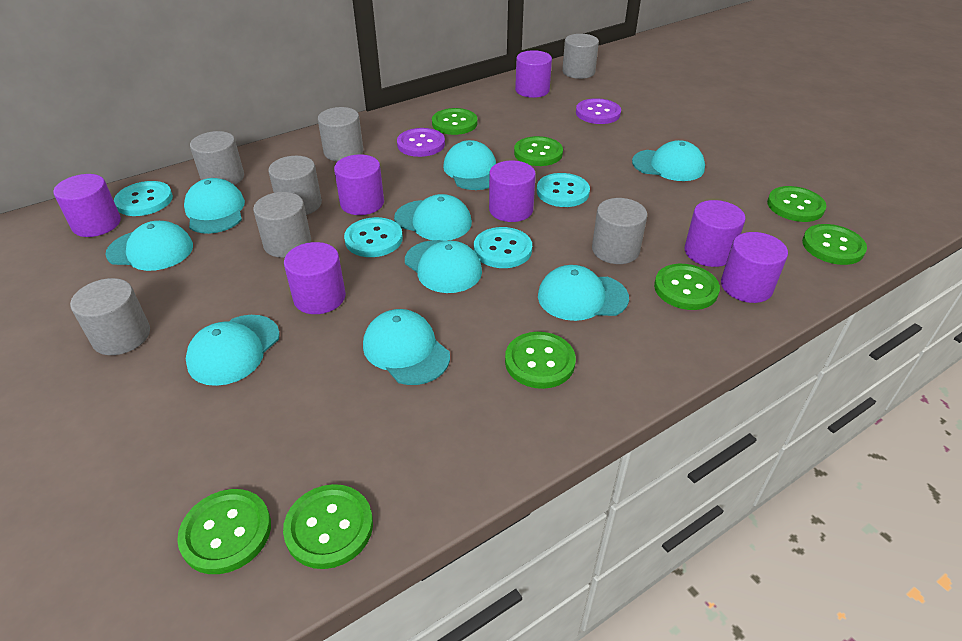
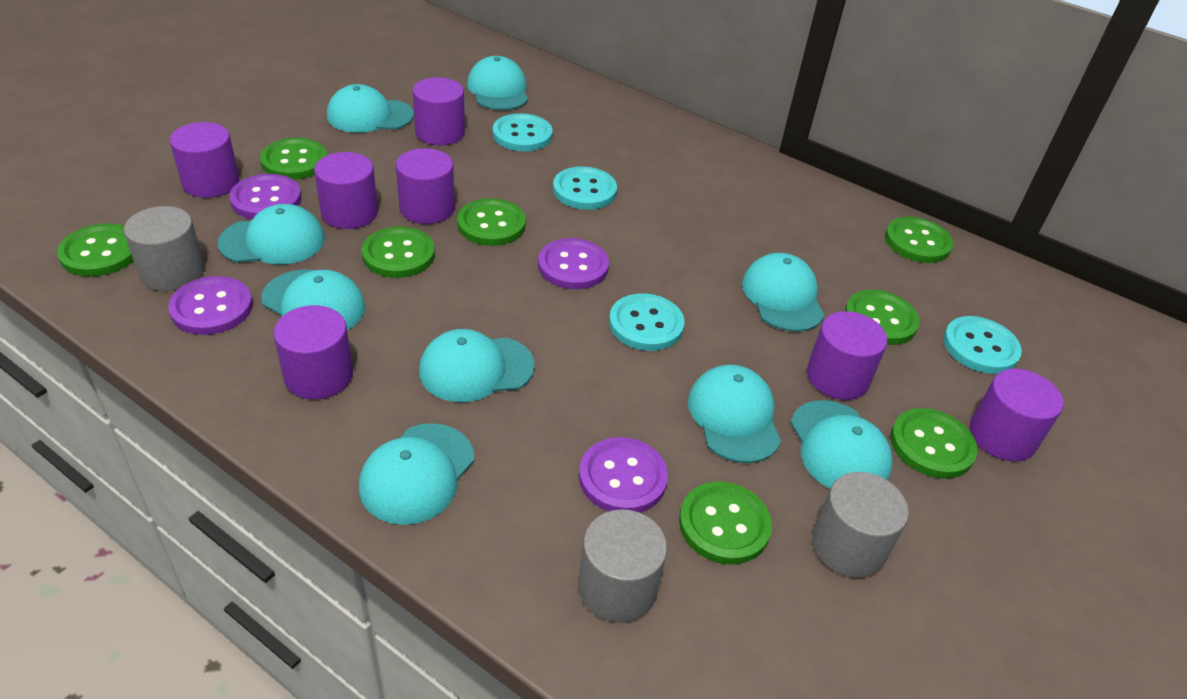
grey cylinder: [70,278,150,355] [190,131,244,185] [253,192,311,258] [268,156,322,215] [318,107,363,161] [562,34,599,79] [592,198,647,264] = 7 -> [124,206,205,291] [578,509,667,623] [812,472,909,578] = 3
purple button: [397,128,445,157] [576,98,621,124] = 2 -> [168,276,253,335] [229,174,302,219] [538,238,609,289] [579,437,668,513] = 4

